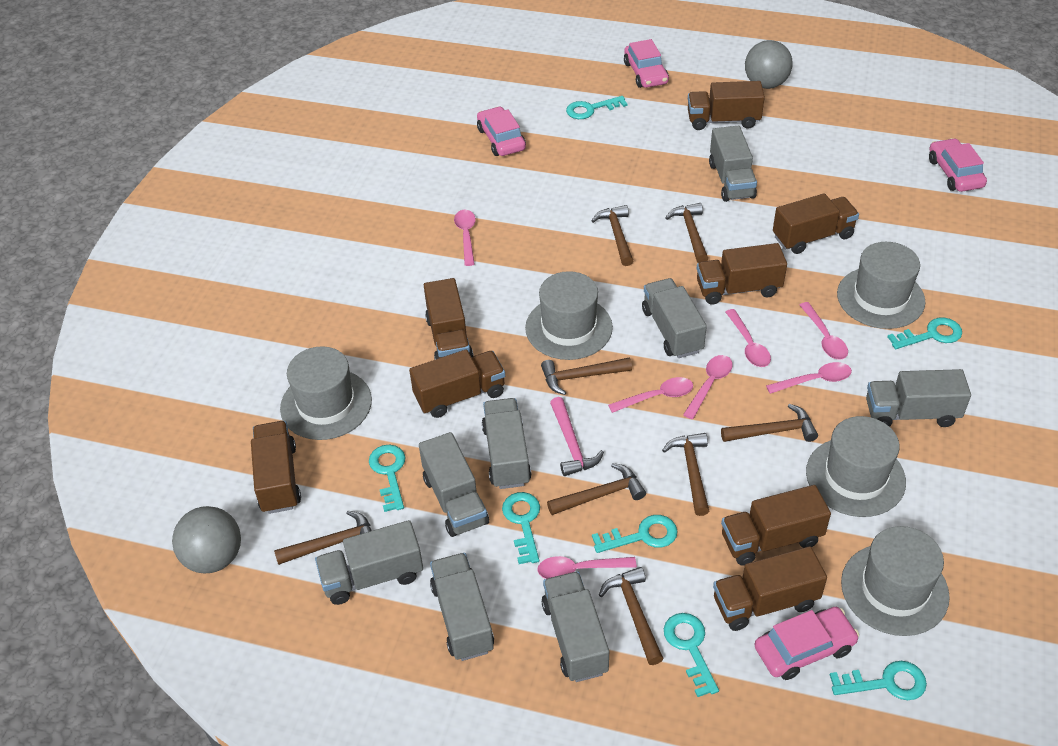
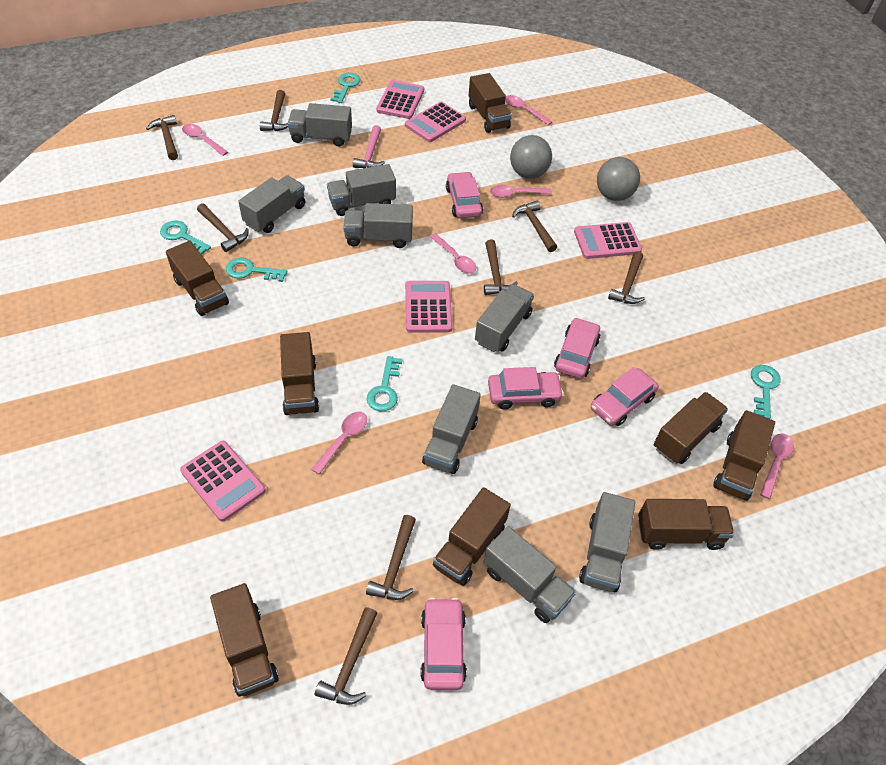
grey hat: [280,346,372,440] [525,271,613,360] [806,416,906,517] [837,242,926,329] [841,526,950,636] = 5 -> none = 0
pink calculator: none = 0 -> [180,441,266,521] [376,80,424,119] [405,102,466,142] [405,281,453,333] [574,222,642,259] = 5
pink car: [477,107,526,156] [624,39,669,88] [754,607,859,680] [929,138,987,192] = 4 -> [420,598,467,690] [446,172,483,218] [488,367,564,409] [554,317,601,379] [591,367,659,426] = 5
pink spoon: [454,210,476,266] [537,556,637,579] [608,377,693,413] [683,355,733,419] [726,309,771,367] [766,362,852,394] [800,302,848,360] = 7 -> [182,124,228,156] [311,412,367,475] [430,233,476,273] [490,185,552,198] [505,95,552,125] [760,433,794,499] = 6
turquoise key: [369,445,406,512] [502,492,540,564] [566,96,628,119] [592,515,678,553] [664,613,719,697] [830,661,927,700] [887,317,962,349] = 7 -> [160,221,211,255] [226,258,287,282] [330,73,360,103] [367,356,402,411] [751,365,781,419] = 5

